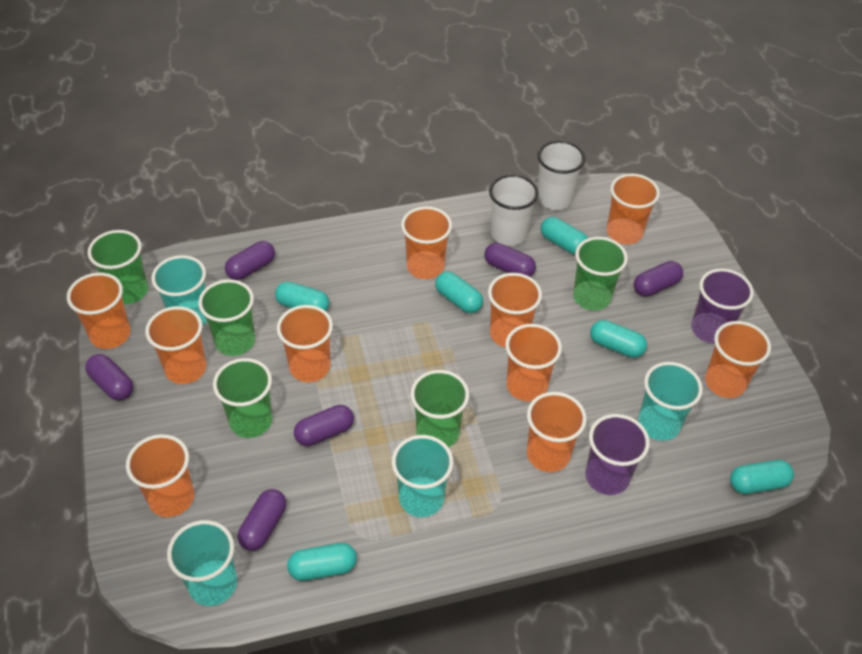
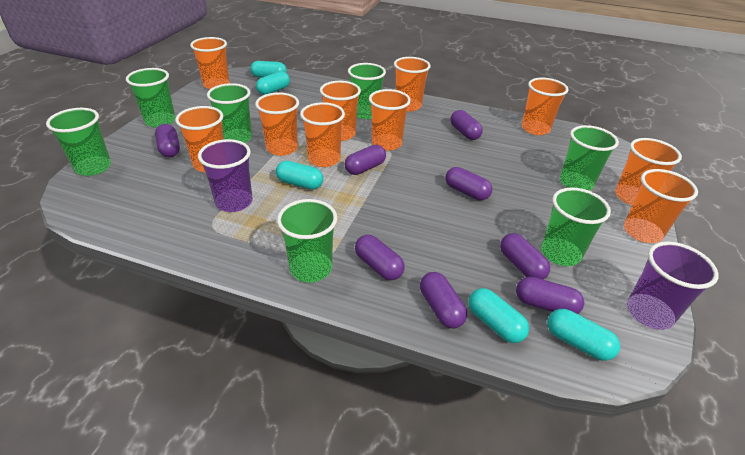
green cup: [88,230,148,304] [198,279,255,356] [213,358,273,438] [411,370,469,447] [573,237,628,311] = 5 -> [46,108,111,176] [126,68,176,128] [207,83,252,143] [277,199,337,283] [348,63,386,119] [541,187,611,266] [560,125,619,191] = 7
purple capsule: [85,354,133,401] [225,241,275,280] [238,489,286,551] [294,405,354,446] [485,243,536,277] [634,261,683,297] = 6 -> [155,124,180,157] [344,145,386,175] [355,235,405,280] [420,272,467,329] [445,167,492,200] [450,110,483,140] [500,233,550,279] [516,277,584,314] = 8
turquoise capsule: [275,282,329,311] [287,543,357,581] [435,271,483,313] [541,217,588,255] [590,320,647,358] [730,460,794,494] = 6 -> [250,61,287,78] [256,71,290,95] [276,161,323,190] [468,288,529,343] [547,309,620,361] = 5
turquoise cup: [151,255,207,325] [167,520,237,606] [392,435,454,517] [638,362,703,441] = 4 -> none = 0
white cup: [489,175,539,246] [537,141,585,210] = 2 -> none = 0

